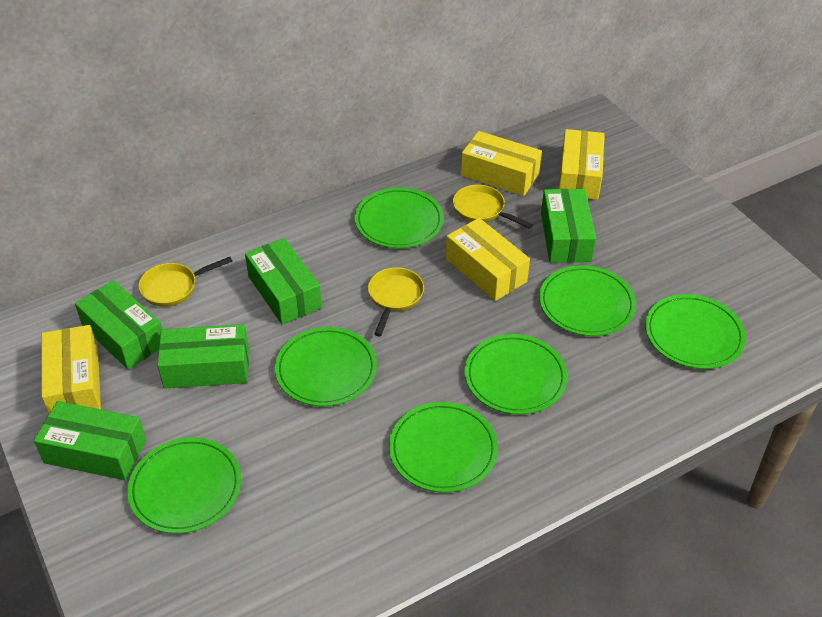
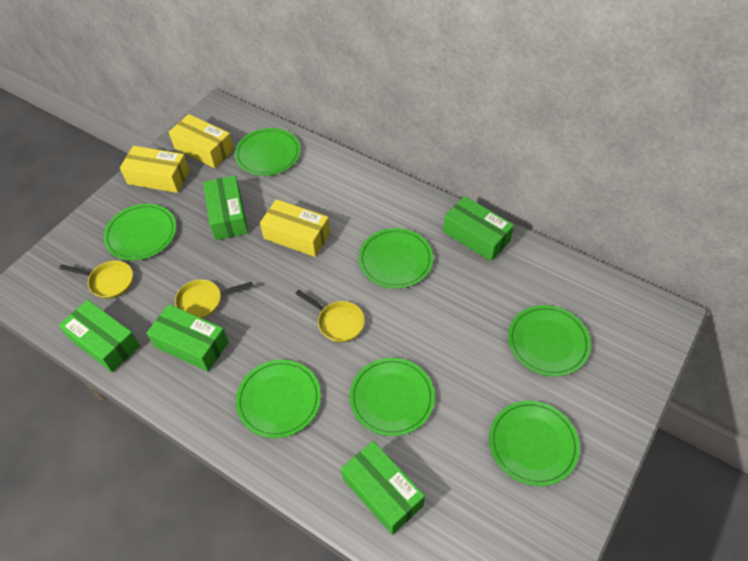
yellow box: [41,325,101,414] [446,218,530,301] [461,131,542,196] [559,129,605,200] = 4 -> [120,146,190,193] [169,114,234,168] [260,199,330,257] = 3

